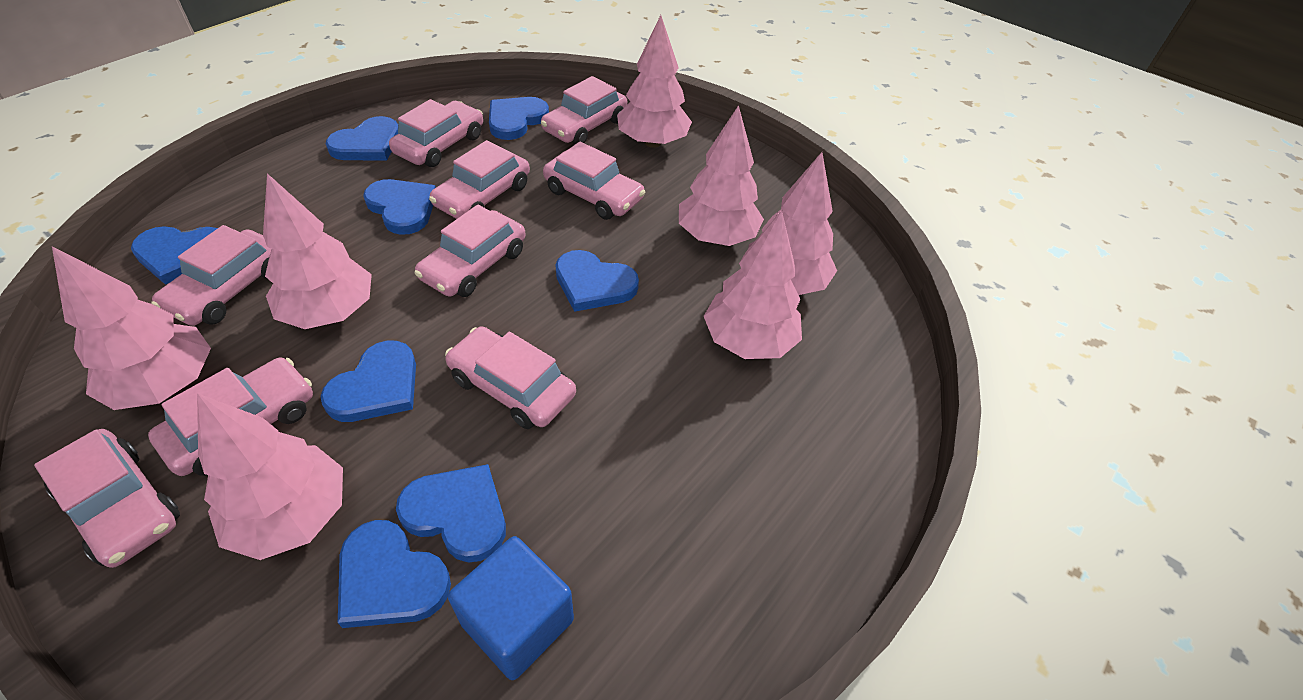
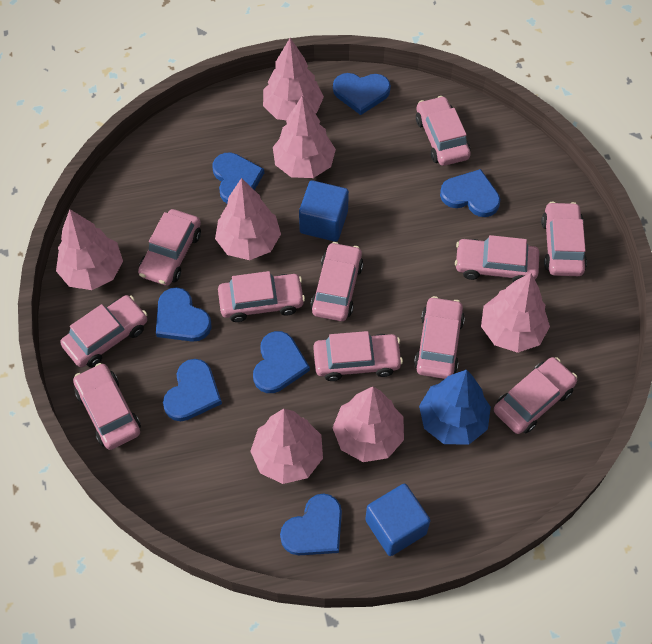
blue cube: [448,536,574,680] = 1 -> [299,180,349,242] [365,484,430,556] = 2
blue heart: [131,226,218,285] [320,340,416,422] [326,116,398,161] [338,520,451,628] [363,179,436,235] [396,464,506,563] [489,97,549,140] [555,250,639,312] = 8 -> [156,287,212,342] [163,359,222,421] [213,152,264,203] [253,331,310,393] [280,493,342,555] [333,73,391,115] [440,169,500,217] = 7
blue tree: none = 0 -> [419,370,491,445] = 1
pink car: [34,429,180,568] [148,357,313,476] [151,225,272,326] [389,99,483,167] [414,205,526,297] [429,140,530,219] [445,326,576,429] [541,76,627,144] [543,142,645,220] = 9 -> [60,295,147,367] [73,363,141,450] [138,209,201,286] [218,271,305,322] [311,242,363,321] [313,331,403,381] [414,296,465,379] [416,96,471,166] [455,235,539,282] [494,357,577,434] [541,202,587,276] = 11

